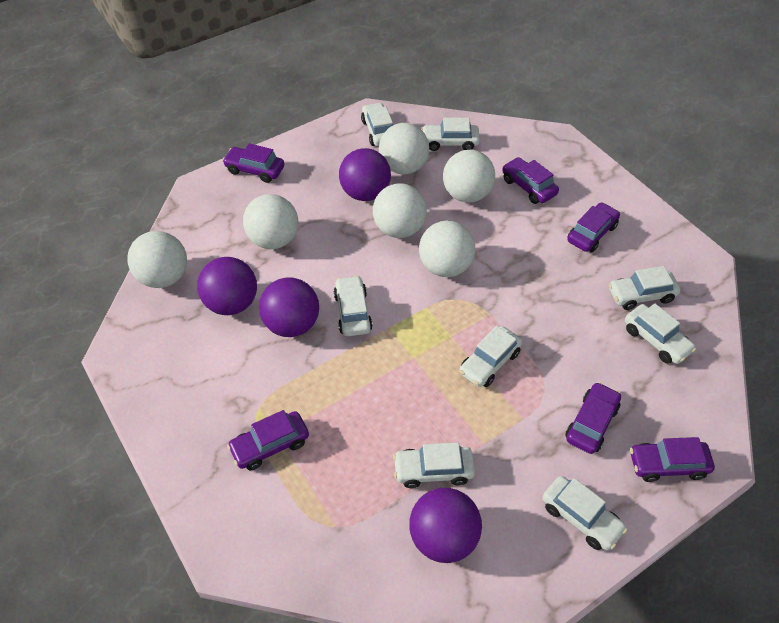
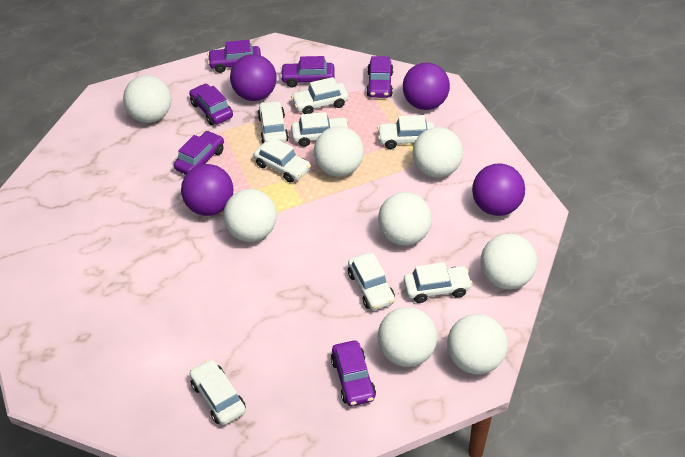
white ball: [127,231,187,288] [243,194,299,249] [373,183,427,238] [379,123,429,174] [419,221,475,277] [443,150,495,203] = 6 -> [123,75,171,123] [223,189,277,242] [314,126,364,177] [378,192,432,246] [378,307,437,367] [413,127,463,178] [447,314,508,375] [481,234,537,289] = 8

